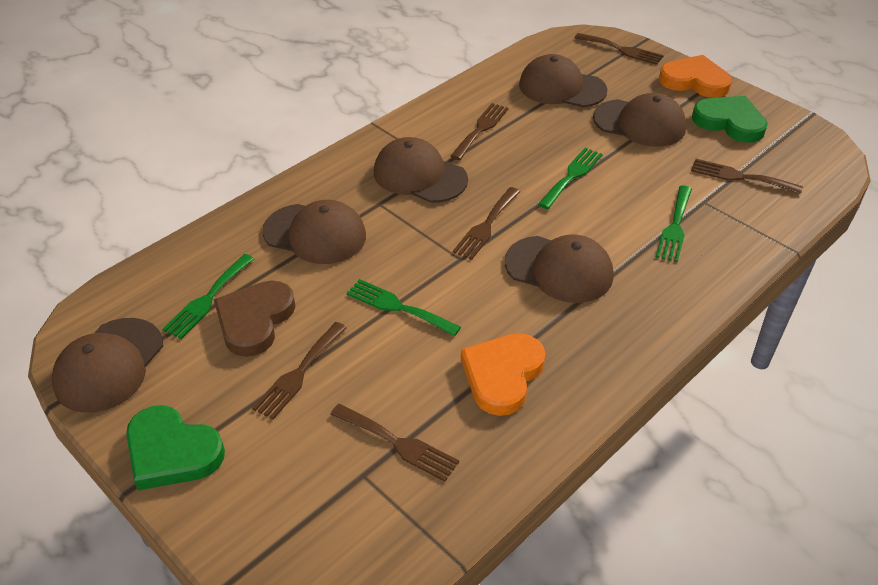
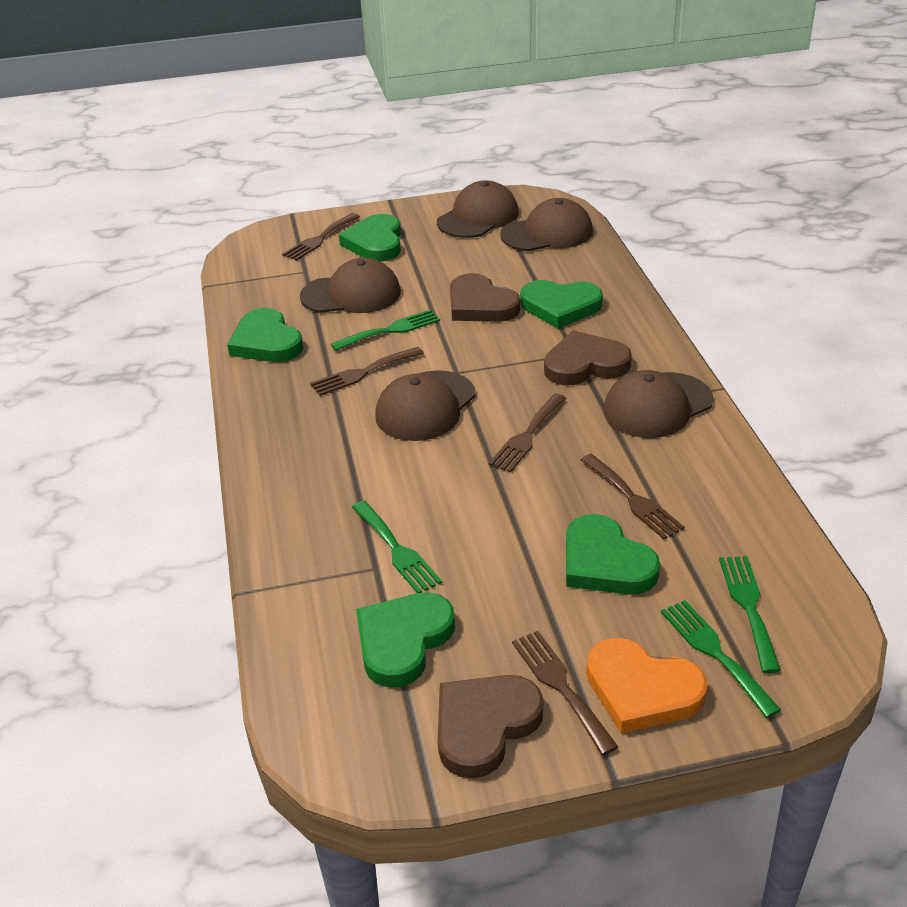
brown cap: [52,318,163,413] [262,200,366,264] [374,137,468,203] [505,234,613,303] [519,54,608,107] [593,93,686,147] = 6 -> [300,258,401,313] [375,370,476,441] [437,180,518,238] [500,198,593,251] [603,370,714,438] = 5
brown fork: [252,322,347,420] [330,404,459,482] [450,103,509,160] [453,187,520,260] [574,33,664,65] [691,159,803,194] = 6 -> [282,213,360,261] [310,347,424,396] [489,393,566,473] [512,631,618,755] [581,454,685,539] = 5
brown heart: [214,281,296,357] = 1 -> [438,675,543,779] [450,273,520,322] [544,331,632,385] = 3
green heart: [126,405,225,490] [692,96,768,142] = 2 -> [227,308,303,362] [339,214,401,262] [356,592,455,688] [520,280,603,328] [566,514,660,595] = 5
orange heart: [461,333,545,416] [659,55,732,98] = 2 -> [586,638,708,733] = 1

